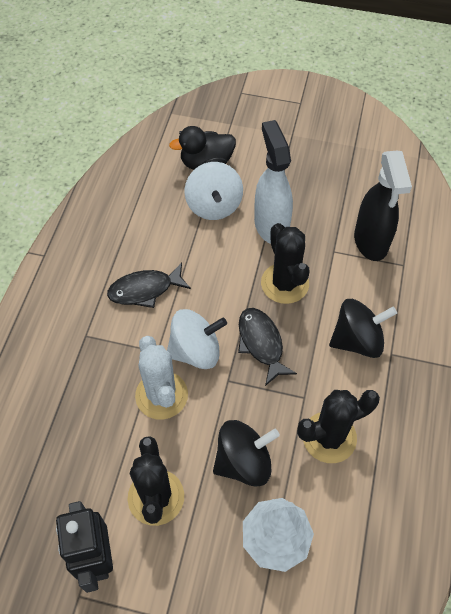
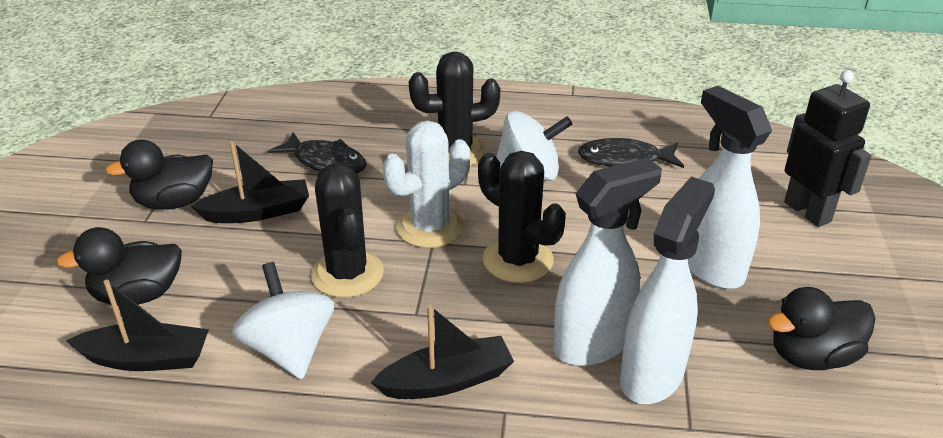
black boat: none = 0 -> [66,280,209,371] [191,141,309,223] [371,305,514,399] = 3
black duck: [169,126,236,170] = 1 -> [56,227,182,306] [105,140,213,210] [767,287,876,370] = 3
black spinning top: [213,420,280,487] [329,299,397,358] = 2 -> none = 0
black spray bottle: [354,151,412,261] = 1 -> none = 0
white spray bottle: [254,120,293,244] = 1 -> [553,158,662,366] [620,176,715,404] [688,86,772,289] = 3
white tree: [243,498,314,572] = 1 -> none = 0

